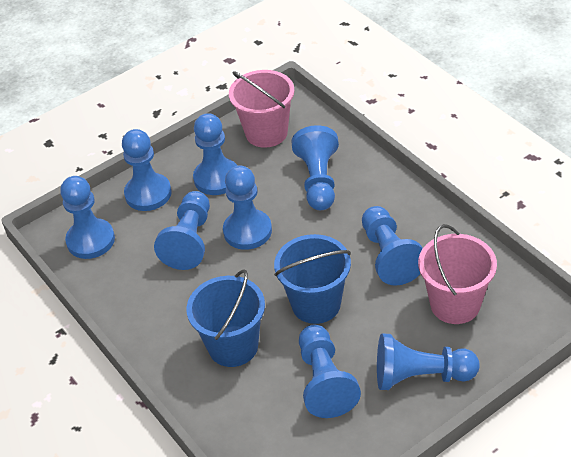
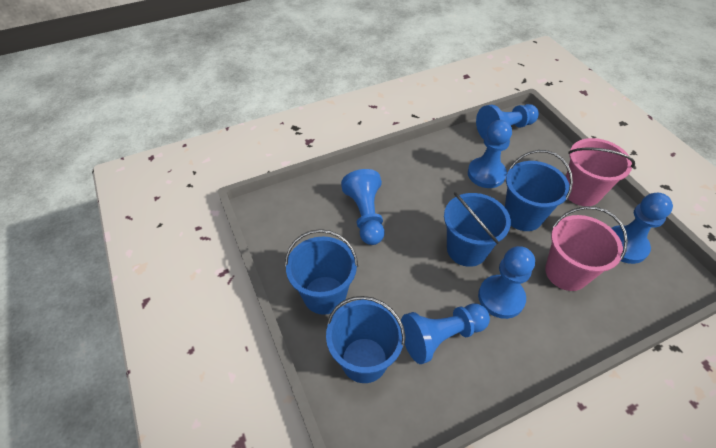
blue bucket: [186,269,265,367] [274,234,351,324] = 2 -> [285,229,358,315] [326,296,405,383] [444,192,511,267] [505,150,573,231] = 4
blue pawn: [60,176,115,259] [122,129,172,211] [154,191,210,270] [193,113,237,195] [223,166,272,250] [291,125,339,210] [299,325,361,418] [362,206,423,286] [377,333,480,390] = 9 -> [341,169,385,245] [401,304,490,364] [468,120,512,188] [476,104,539,139] [478,246,535,319] [611,193,673,264] = 6

